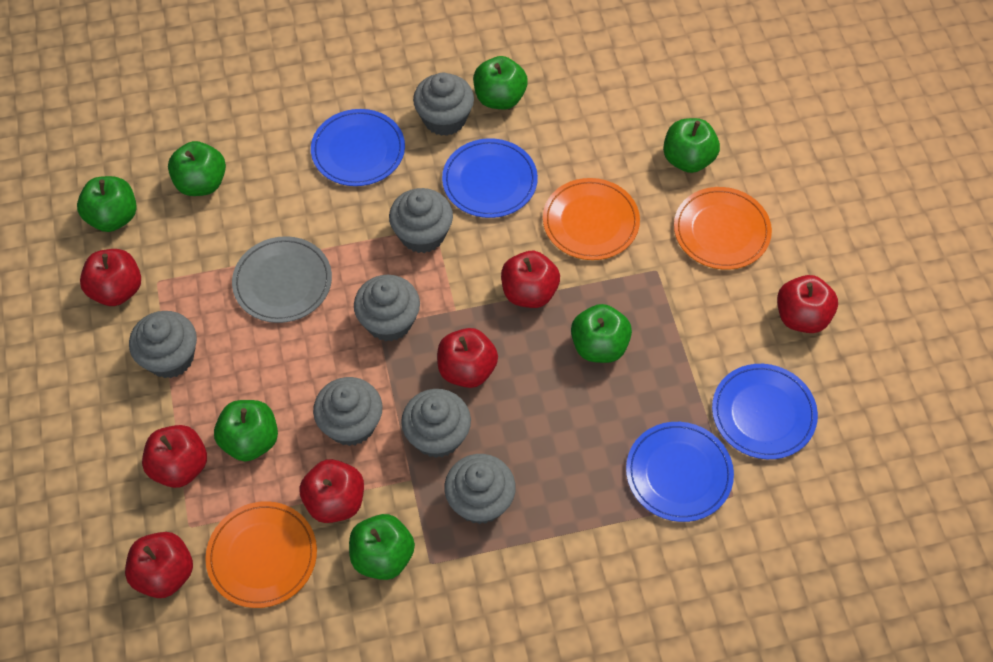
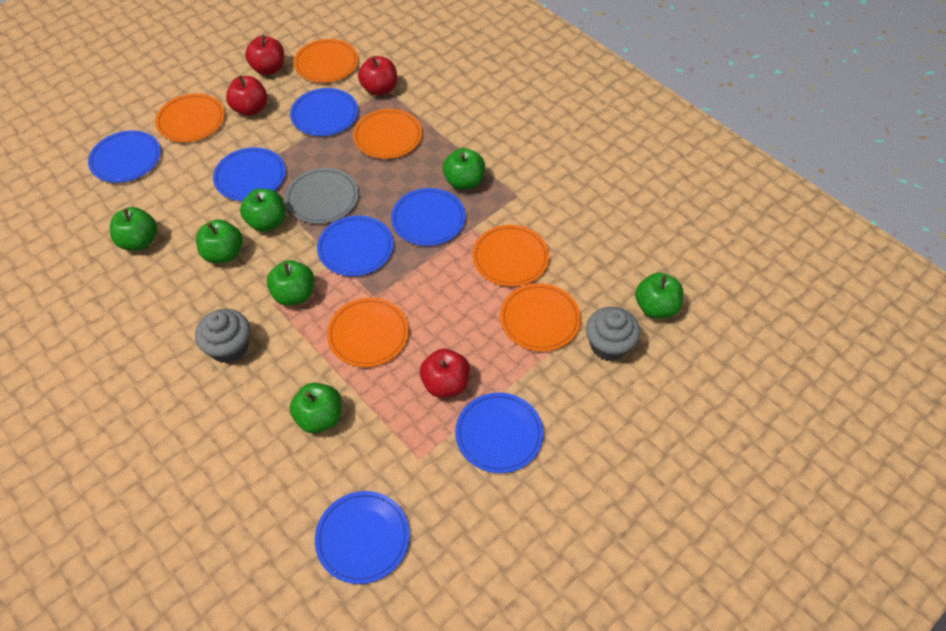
blue plate: [311,109,405,186] [442,138,538,218] [626,422,734,522] [712,364,818,459] = 4 -> [88,130,161,183] [213,147,286,201] [290,88,358,136] [315,491,410,584] [317,216,393,276] [391,188,465,246] [455,393,543,473] = 7
grey cupcake: [129,311,197,378] [313,377,383,446] [354,275,420,342] [389,188,453,253] [401,389,471,458] [413,73,474,136] [444,454,516,524] = 7 -> [195,309,250,363] [586,307,640,361] = 2
orange plate: [205,501,317,608] [543,178,640,260] [674,187,772,270] = 3 -> [155,94,225,142] [294,39,358,83] [327,298,409,367] [353,109,422,159] [472,225,549,286] [500,283,581,351] = 6
red apple: [80,249,141,306] [125,532,193,598] [142,425,207,488] [299,459,364,523] [437,328,498,388] [501,251,560,308] [777,275,838,333] = 7 -> [226,75,267,116] [245,35,284,75] [358,56,397,96] [420,349,470,398] = 4

